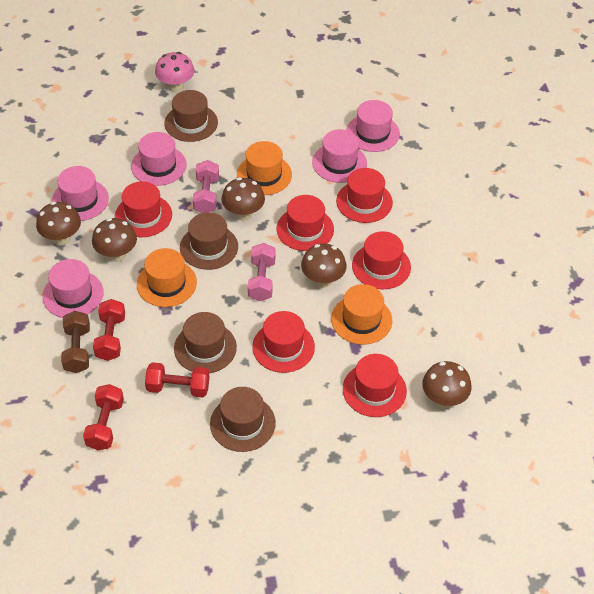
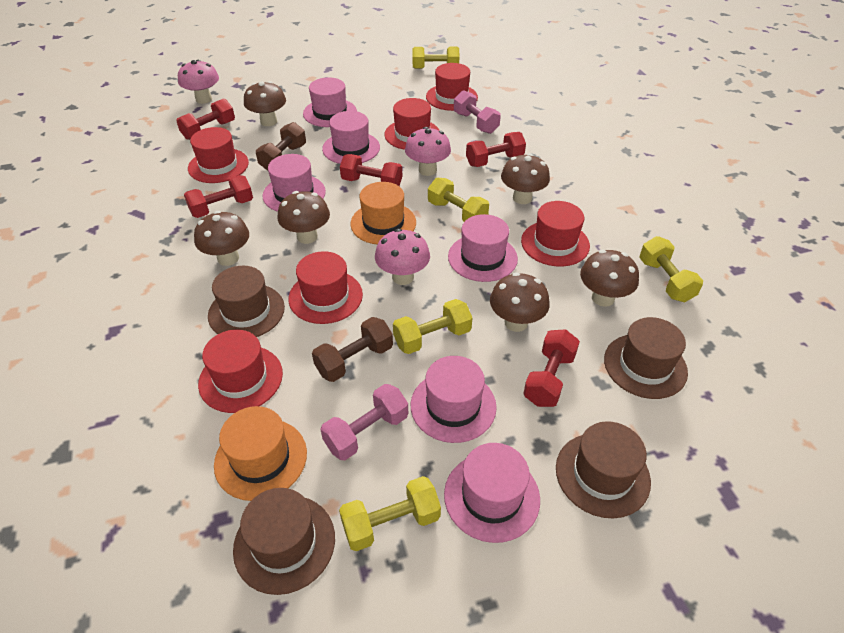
brown dumbbell: [61,311,90,373] = 1 -> [256,122,306,171] [312,317,393,382] = 2
brown mushroom: [36,202,81,245] [92,218,137,262] [221,177,265,221] [301,244,346,288] [422,361,471,408] = 5 -> [194,211,249,266] [244,81,286,126] [278,191,330,244] [490,272,550,332] [501,153,550,204] [580,250,639,307] = 6
orange hat: [137,248,197,307] [237,141,292,195] [331,284,392,345] = 3 -> [214,406,307,501] [350,182,416,245] = 2
pink hat: [42,259,104,318] [51,166,109,221] [131,132,187,186] [312,129,367,183] [346,100,400,152] = 5 -> [262,154,326,212] [303,77,357,127] [322,111,380,164] [411,356,497,443] [444,443,540,543] [448,214,518,282] = 6
pink mushroom: [155,52,195,93] = 1 -> [178,60,219,104] [375,229,430,285] [405,127,451,176] = 3
red dumbbell: [83,384,124,450] [93,299,125,361] [145,362,210,397] = 3 -> [176,98,235,140] [184,175,253,218] [340,154,402,186] [466,132,526,167] [523,329,580,407] = 5
yellow dumbbell: none = 0 -> [339,476,441,551] [393,299,472,354] [412,47,459,69] [428,178,489,222] [639,236,703,302] = 5

